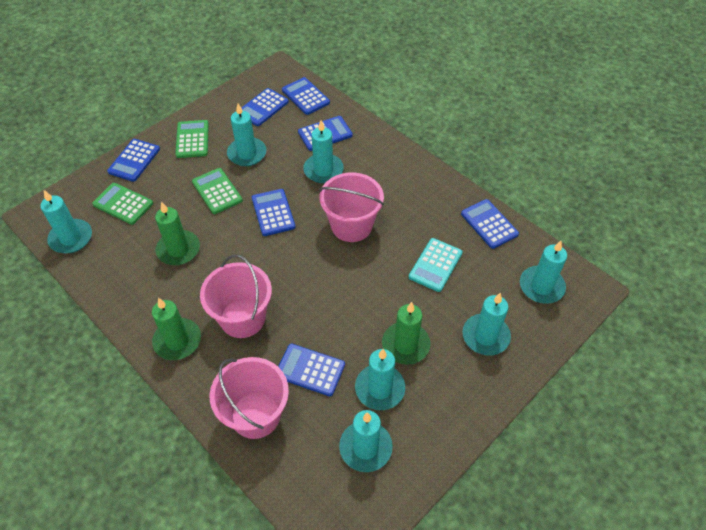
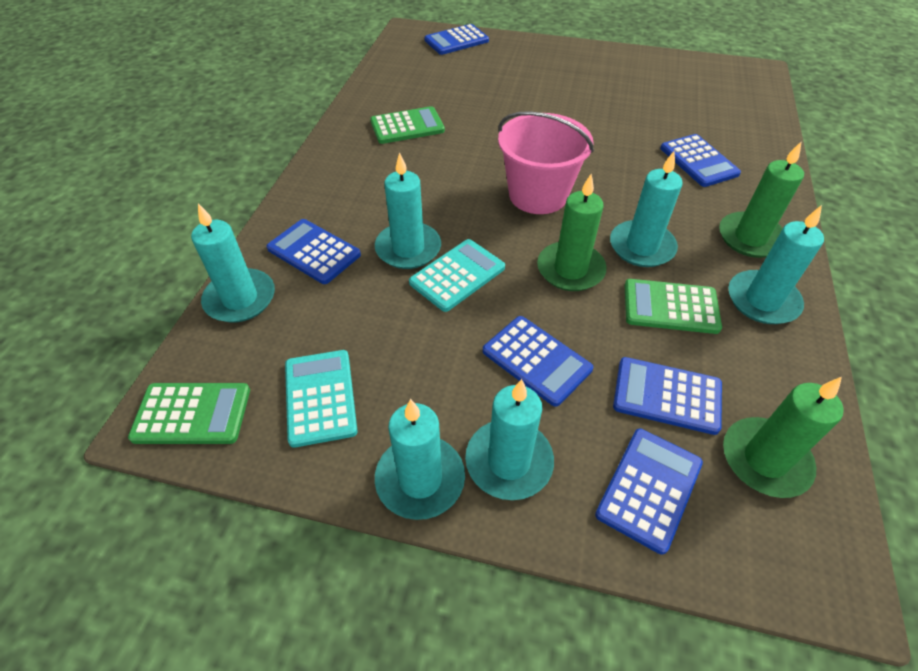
blue calculator: [107,139,160,182] [242,88,289,126] [252,189,296,236] [278,343,345,396] [282,77,330,115] [298,116,353,151] [461,199,519,249] = 7 -> [267,219,361,284] [425,24,489,55] [483,316,593,407] [595,429,703,555] [613,357,722,435] [660,134,741,187] = 6
pink bucket: [200,254,272,338] [210,357,289,439] [319,172,384,242] = 3 -> [498,111,594,214] = 1
turquoise calculator: [409,238,463,292] = 1 -> [285,350,357,448] [409,239,505,312] = 2
turquoise candle: [40,190,92,253] [227,103,266,166] [303,120,344,183] [339,410,393,472] [355,349,405,410] [462,293,511,355] [520,241,567,304] = 7 -> [191,203,275,322] [375,152,441,269] [375,399,465,520] [465,379,554,500] [610,151,683,267] [728,205,824,324] = 6

